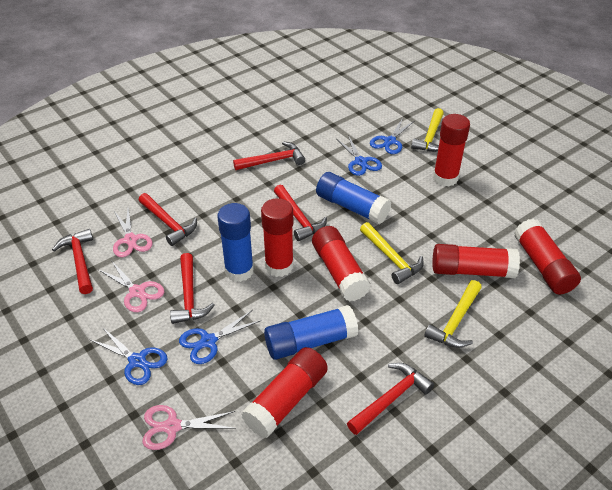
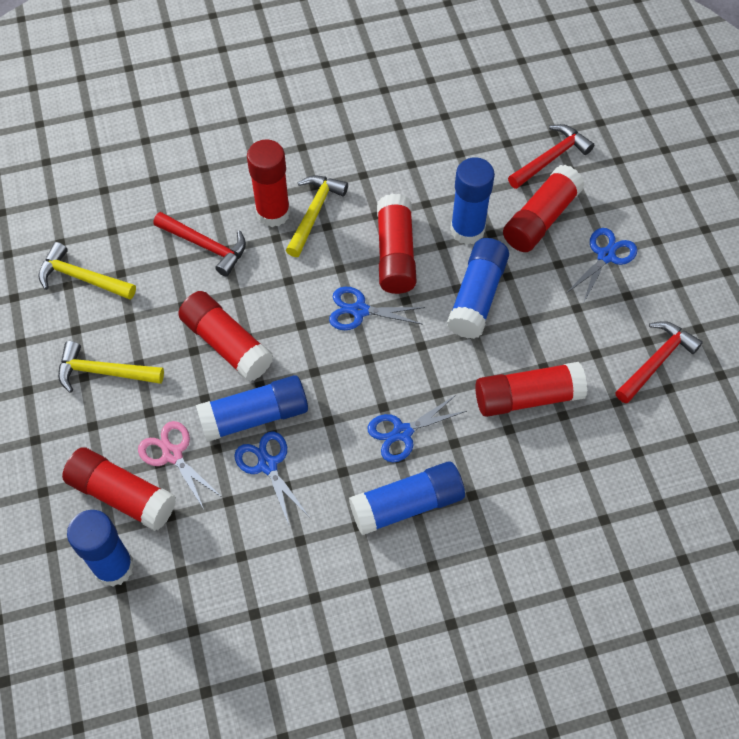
blue glue stick: [217,203,254,282] [264,305,358,360] [316,172,391,224] = 3 -> [67,510,134,587] [196,375,308,442] [349,462,465,535] [447,238,509,339] [450,157,495,245] = 5
pink scissors: [99,260,164,312] [113,208,153,257] [142,405,236,450] = 3 -> [138,421,222,509] = 1
red hammer: [52,229,93,294] [138,193,197,246] [170,253,215,324] [233,141,305,170] [274,185,327,241] [347,363,434,435] = 6 -> [153,212,246,277] [508,124,594,189] [615,321,703,404] = 3

